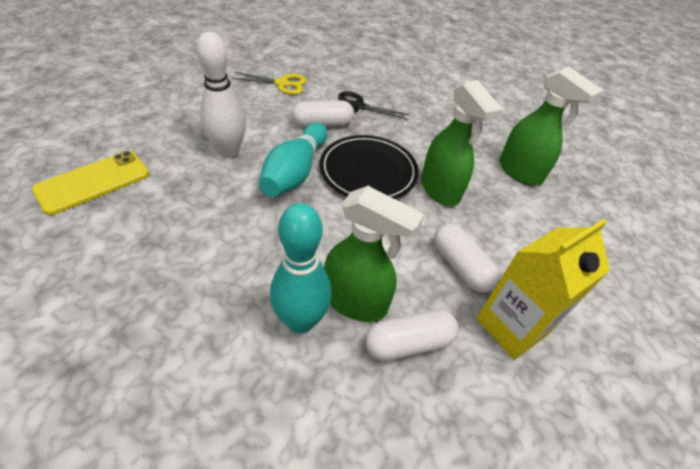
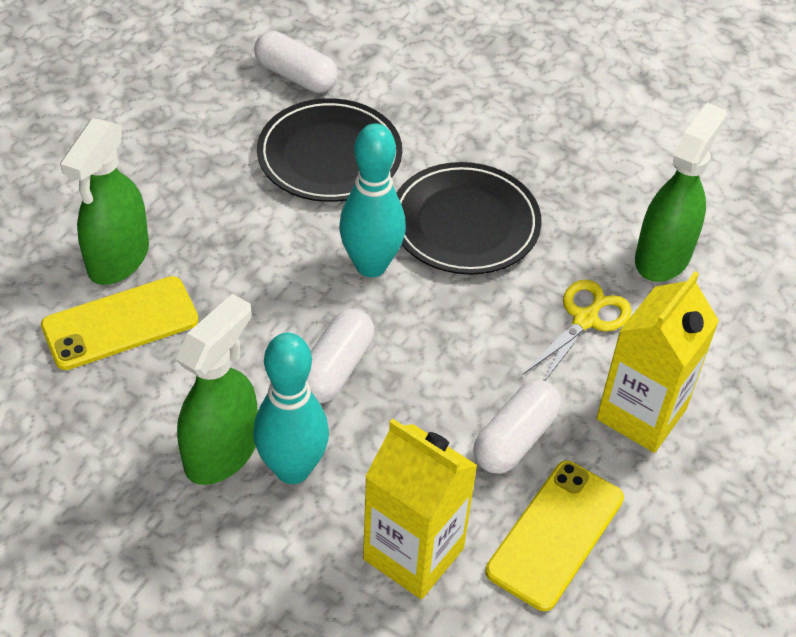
black plate: [320,135,419,199] = 1 -> [257,98,402,202] [397,162,542,275] = 2
black scissors: [338,91,410,120] = 1 -> none = 0
white bowling pin: [196,32,246,158] = 1 -> none = 0
yellow carton: [476,219,610,360] = 1 -> [363,419,478,599] [596,271,719,453] = 2
yellow phone: [32,151,149,215] = 1 -> [41,276,199,370] [485,461,624,611] = 2

